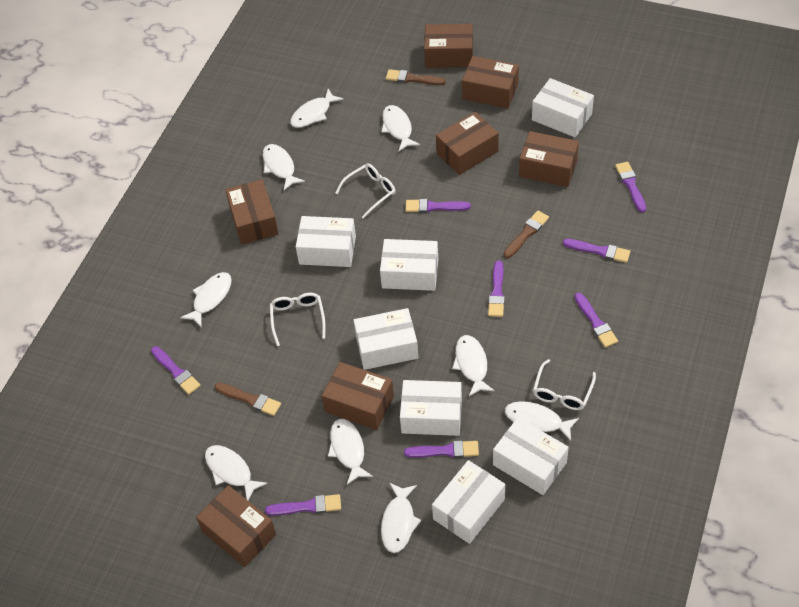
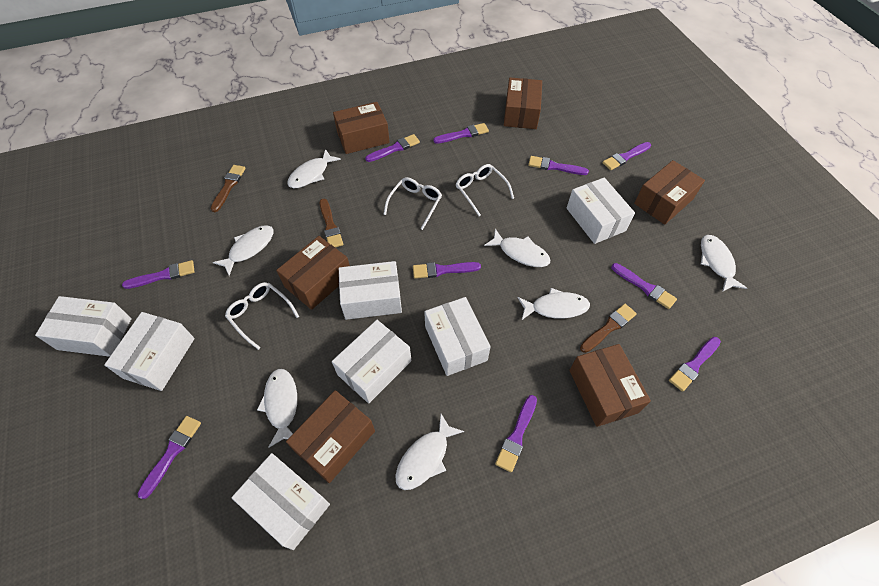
brown box: [196,485,276,567] [226,179,279,245] [322,362,394,430] [424,24,473,68] [436,112,499,175] [462,56,519,109] [519,131,579,187] = 7 -> [276,236,350,310] [286,390,375,483] [333,102,390,154] [504,78,542,129] [569,344,651,427] [634,160,705,225] = 6
purple brush: [151,346,201,395] [265,494,341,516] [404,441,479,458] [406,199,471,213] [488,261,505,317] [563,239,630,263] [574,293,618,348] [615,162,646,213] = 8 -> [122,260,195,289] [138,416,201,499] [365,134,420,162] [413,262,481,279] [433,123,489,144] [495,395,537,472] [528,156,589,175] [602,142,651,170] [611,263,677,309] [669,337,721,392] = 10
white fish: [180,272,232,327] [205,445,268,500] [263,144,305,190] [290,89,344,128] [328,419,373,485] [381,105,420,152] [381,483,421,553] [452,335,495,396] [505,401,579,441] = 9 -> [213,225,274,276] [257,369,297,448] [287,149,341,188] [395,414,464,490] [484,229,551,267] [518,288,590,320] [701,235,747,292] = 7

